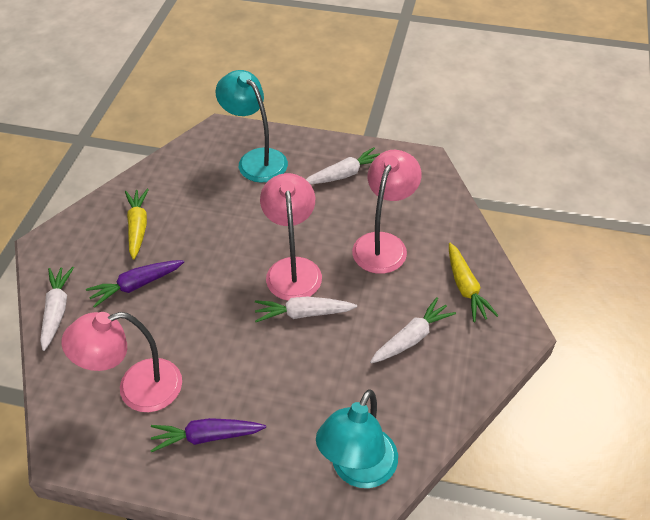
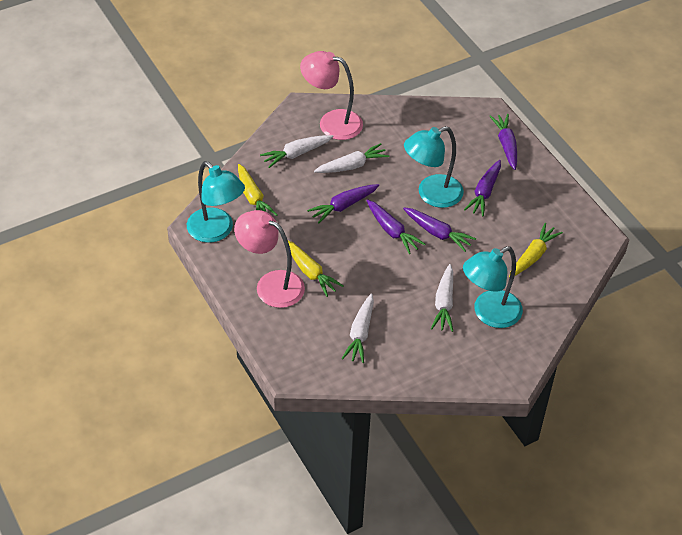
pink lamp: [61,312,182,412] [260,173,322,301] [352,150,421,274] = 3 -> [234,210,305,308] [300,51,363,140] = 2
purple carrot: [86,260,184,308] [150,418,266,452] = 2 -> [307,184,379,224] [366,199,425,254] [403,207,476,252] [464,160,501,216] [489,114,517,170] = 5
turquoise lamp: [215,70,288,183] [316,389,398,488] = 2 -> [187,161,245,243] [404,126,464,208] [463,246,523,328] = 3
yellow carrot: [125,189,149,260] [449,243,499,322] = 2 -> [238,164,277,216] [288,240,343,297] [509,223,563,277] = 3

